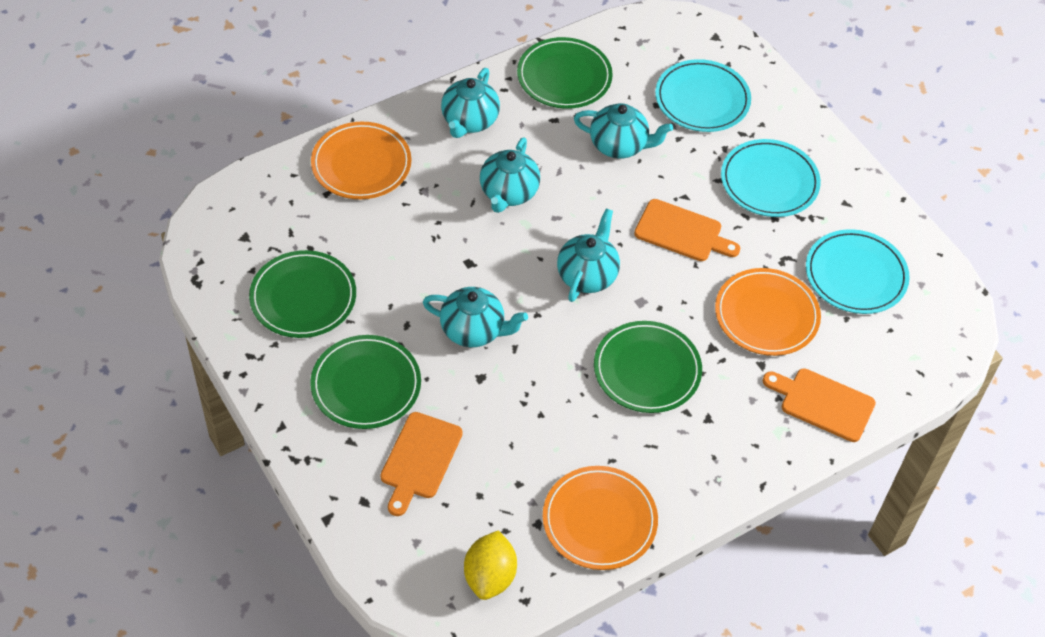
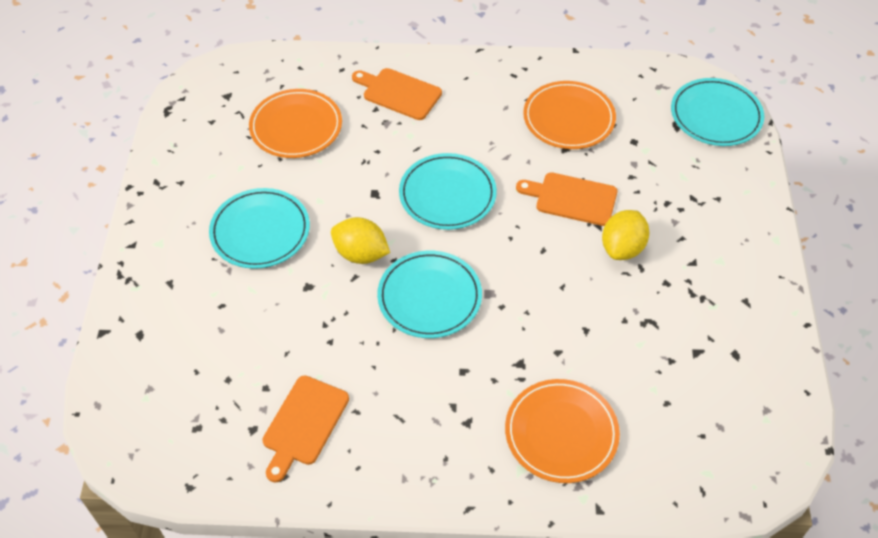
green plate: [249,250,356,338] [310,335,421,429] [517,37,613,109] [594,321,702,413] = 4 -> none = 0
turquoise plate: [655,59,751,132] [721,139,821,217] [806,229,910,314] = 3 -> [209,188,310,269] [377,251,482,338] [399,153,497,230] [671,78,764,146] = 4
turquoise teapot: [423,287,528,347] [441,68,500,138] [480,137,540,213] [557,208,620,302] [574,103,673,159] = 5 -> none = 0
yellow lemon: [464,530,517,600] = 1 -> [331,217,390,264] [602,210,649,260] = 2

